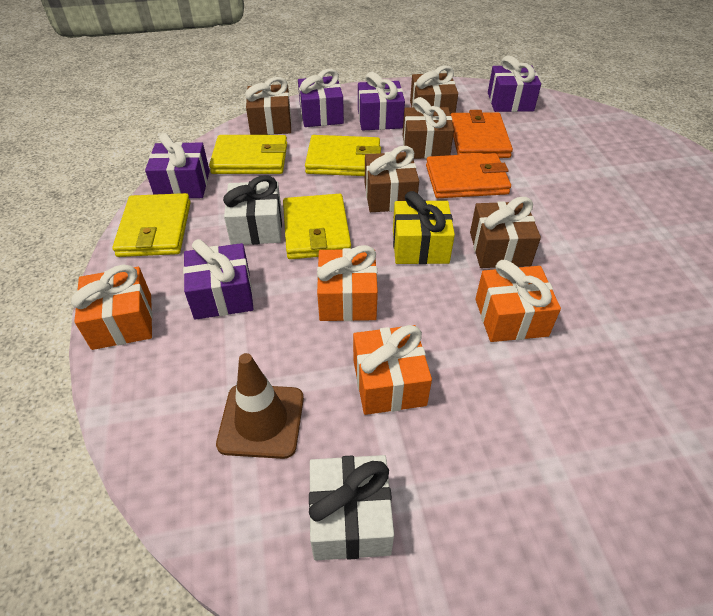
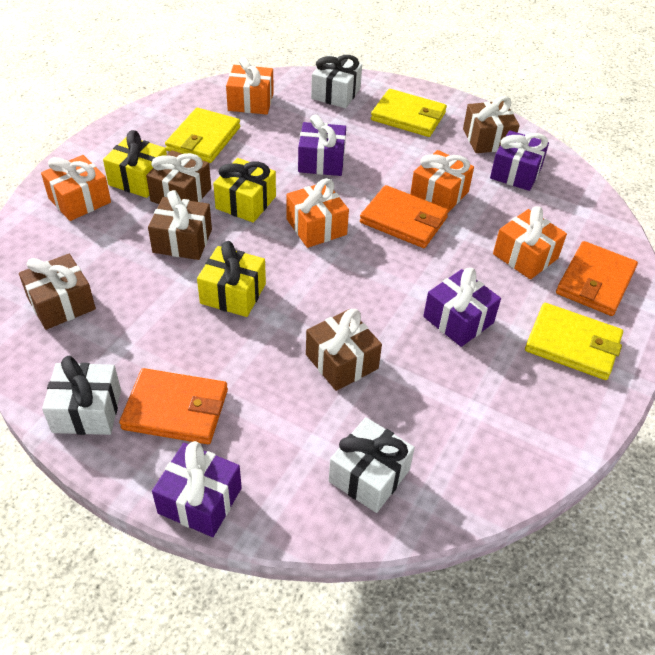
brown traffic cone: [216,353,304,459] = 1 -> none = 0
orange gift: [71,264,153,350] [317,245,378,321] [353,325,432,415] [475,260,561,342] = 4 -> [41,155,111,221] [226,57,274,115] [286,178,349,248] [410,150,474,211] [493,206,567,279] = 5
orange wallet: [426,153,511,198] [451,110,513,158] = 2 -> [119,368,228,444] [360,185,449,248] [556,241,638,316] = 3
purple gift: [145,133,210,198] [183,239,254,320] [298,69,344,127] [358,72,405,130] [488,55,541,112] = 5 -> [152,441,242,537] [298,114,346,176] [423,268,501,347] [490,130,549,191] = 4
white gift: [223,176,282,245] [309,455,394,560] = 2 -> [42,356,121,435] [311,55,362,108] [329,417,415,513] = 3
yellow gift: [393,191,455,264] = 1 -> [103,130,167,198] [197,241,266,317] [213,158,276,223] = 3
yellow wallet: [112,193,191,257] [209,135,287,174] [283,194,351,259] [305,135,381,176] = 4 -> [165,108,240,163] [371,89,447,137] [525,303,623,380] = 3

